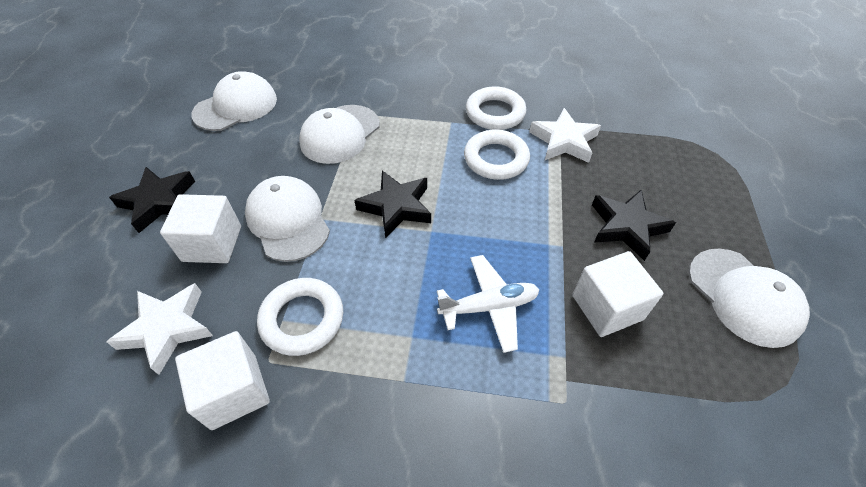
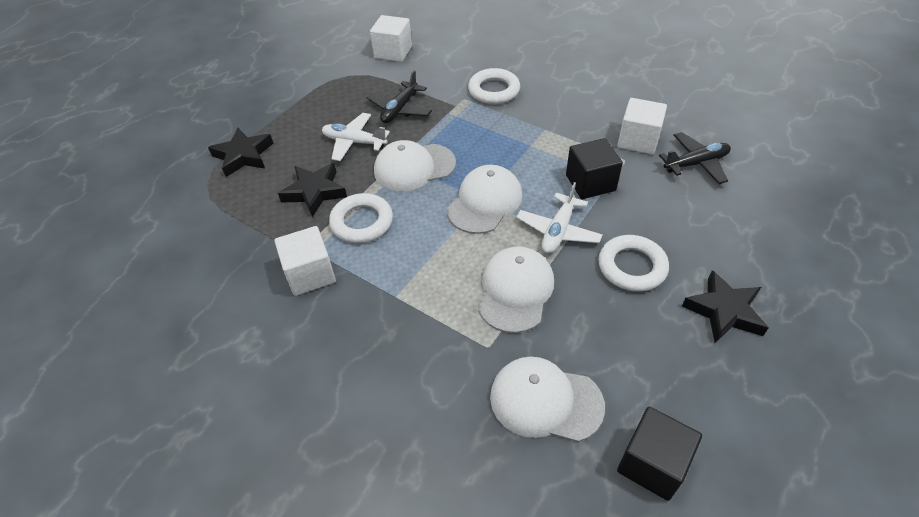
black cube: none = 0 -> [566,138,623,199] [617,407,702,501] = 2
black plane: none = 0 -> [366,70,432,123] [659,132,731,184] = 2
white plane: [437,255,539,353] = 1 -> [322,113,390,161] [516,182,603,253] = 2
white star: [106,283,213,375] [529,108,601,163] = 2 -> none = 0

